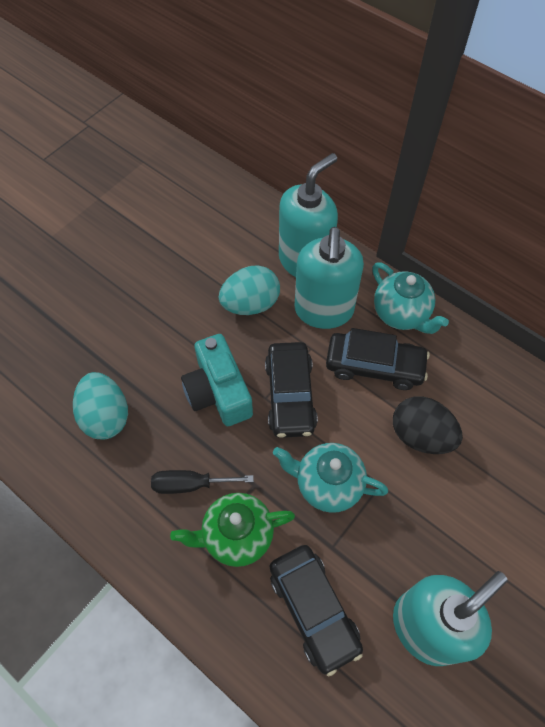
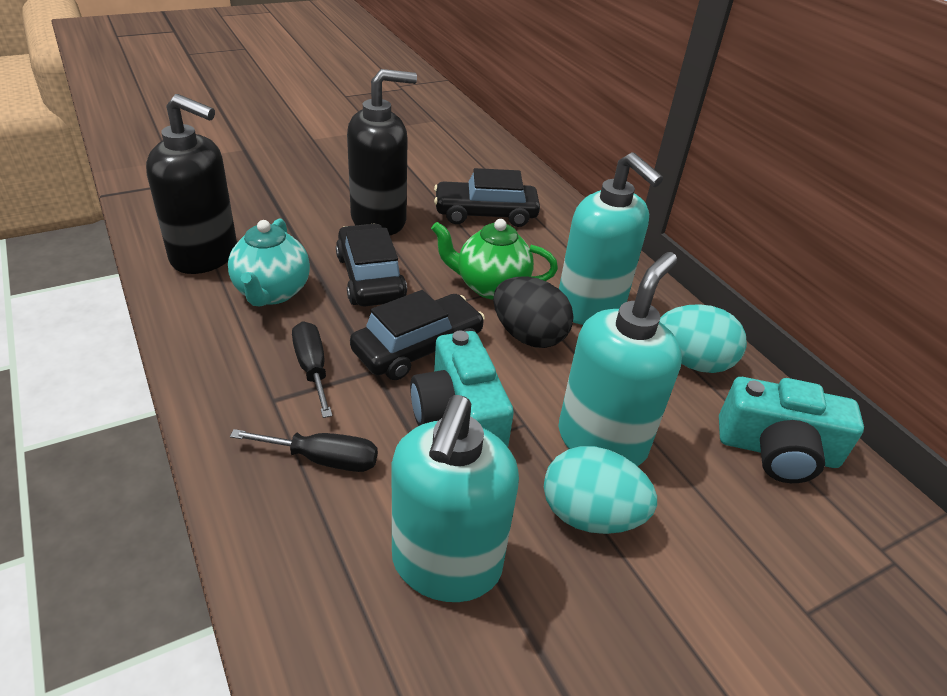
black screwdriver: [151,470,254,494] = 1 -> [230,429,378,472] [292,321,332,418] = 2
black soap dispenser: none = 0 -> [146,94,237,274] [347,69,417,235] = 2
turquoise camera: [181,334,253,426] = 1 -> [410,331,514,447] [719,377,864,483] = 2
turquoise teapot: [273,443,388,513] [372,262,449,334] = 2 -> [228,219,310,306] = 1

